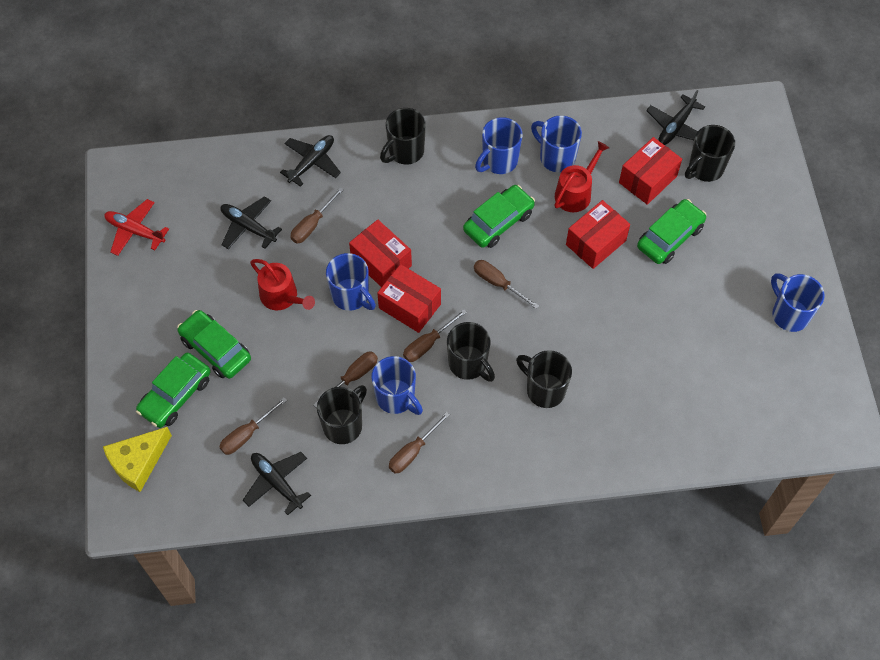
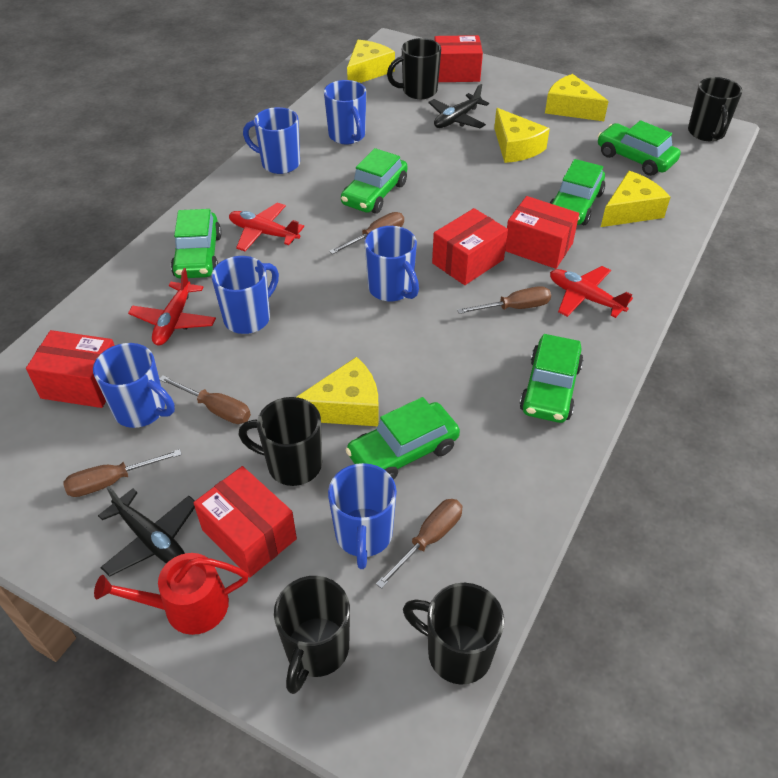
black plane: [221,196,282,249] [243,452,311,515] [280,135,341,187] [646,90,705,145] = 4 -> [98,486,195,577] [428,84,489,128] = 2
blue mug: [326,253,376,311] [371,356,423,415] [475,117,523,174] [531,115,582,172] [771,273,825,332] = 5 -> [93,343,175,428] [211,256,279,334] [243,107,300,174] [324,80,366,145] [328,463,397,569] [364,226,419,302] = 6
brown screwdriver: [220,397,287,455] [290,187,344,243] [313,351,378,408] [389,412,450,474] [403,309,467,362] [474,260,539,309] = 6 -> [63,449,182,497] [159,375,251,424] [329,212,404,254] [376,499,462,589] [457,286,551,314] = 5
green car: [136,353,211,428] [177,310,251,379] [463,185,535,248] [637,199,707,264] = 4 -> [171,209,222,279] [341,148,408,214] [345,397,460,480] [519,334,583,423] [550,159,605,225] [598,120,681,176] = 6
red box: [349,220,412,287] [377,264,441,333] [566,200,630,269] [619,137,682,205] = 4 -> [26,330,115,408] [193,466,297,577] [432,208,508,285] [434,35,483,82] [505,196,579,269] = 5
red plane: [104,199,169,256] = 1 -> [128,268,216,345] [229,203,304,251] [550,266,633,318] = 3
red watering can: [250,259,315,310] [554,141,609,212] = 2 -> [94,553,248,635] = 1
yellow cheese: [103,427,172,492] = 1 -> [297,357,379,426] [347,40,395,83] [494,108,550,163] [545,74,609,121] [601,171,670,227] = 5

